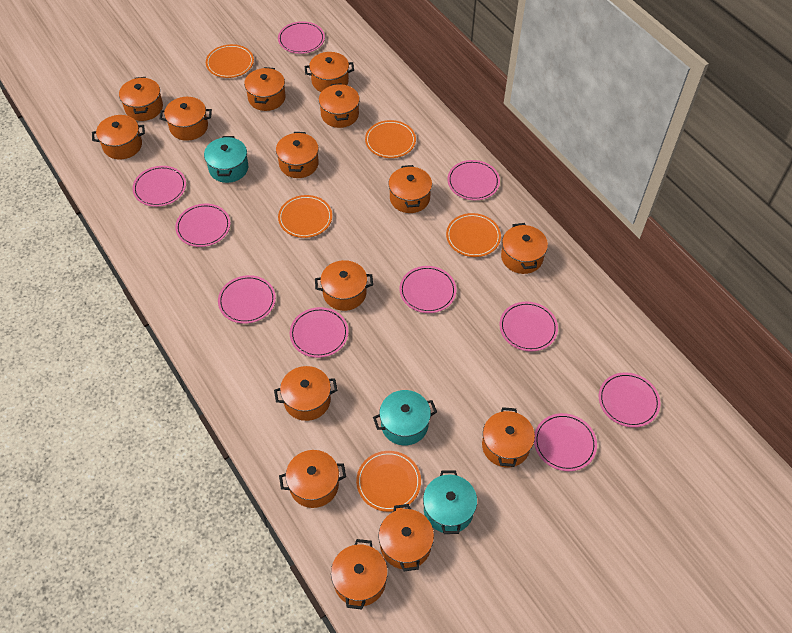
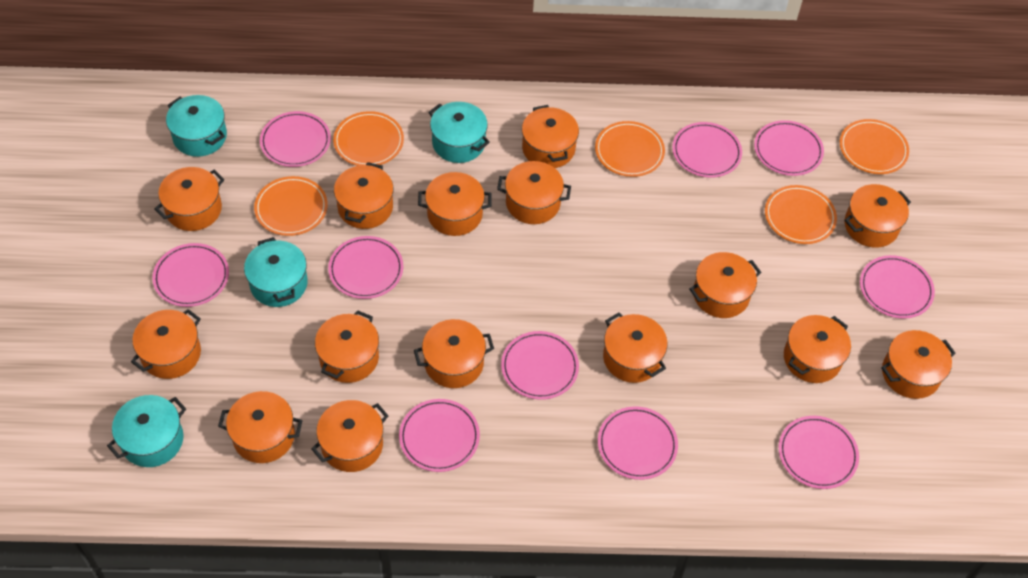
turquoise pot: [204,136,248,183] [373,390,437,446] [423,470,477,534] = 3 -> [107,395,186,467] [166,95,227,157] [244,237,308,307] [428,102,490,163] = 4

